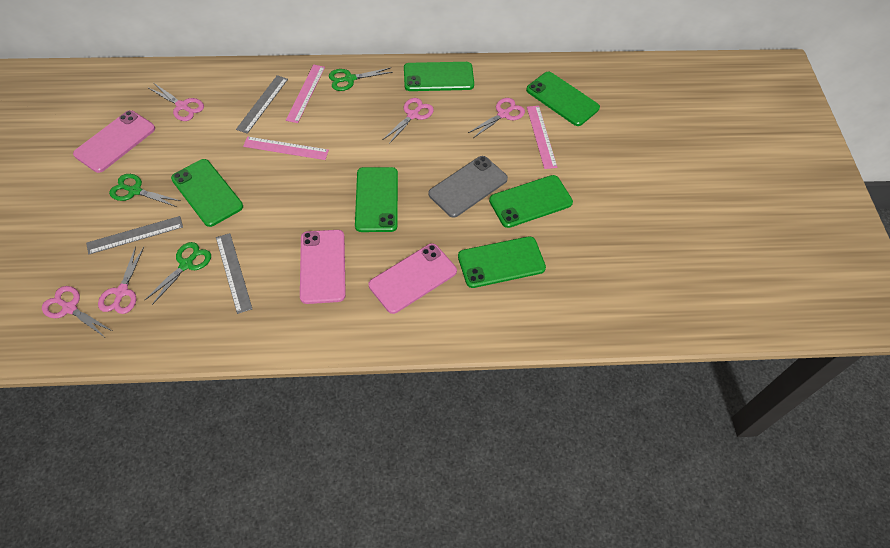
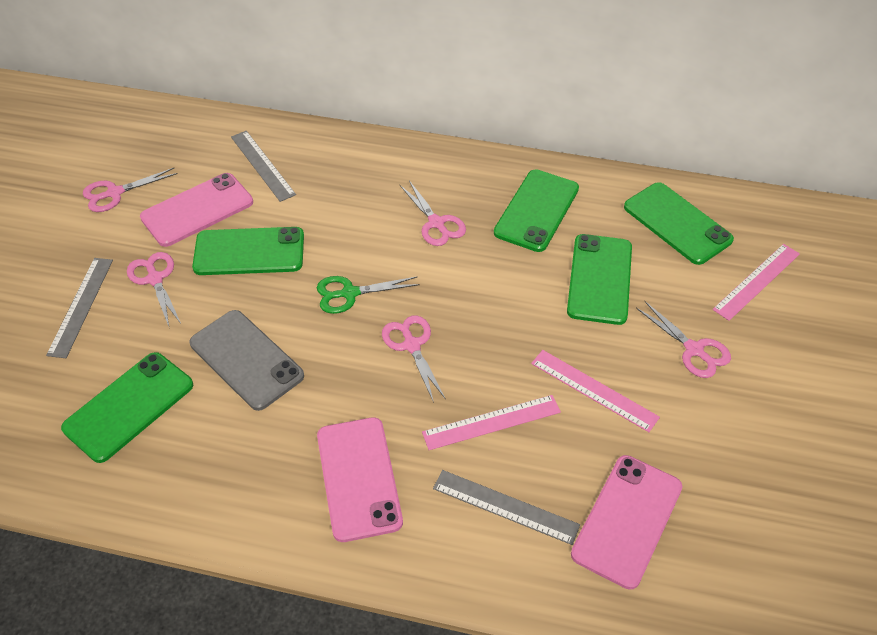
green phone: [171,159,243,227] [355,167,398,232] [404,62,474,91] [458,236,546,288] [489,175,573,228] [526,72,600,126] = 6 -> [61,352,193,463] [192,227,304,275] [494,169,579,252] [567,234,632,325] [624,182,734,265] = 5
green scissors: [109,174,181,207] [145,242,211,305] [329,68,393,91] = 3 -> [317,276,420,314] = 1

